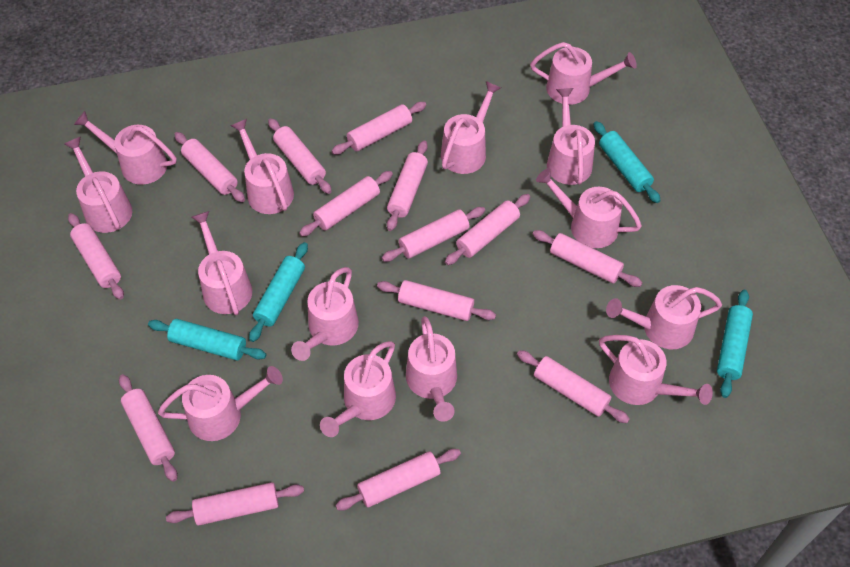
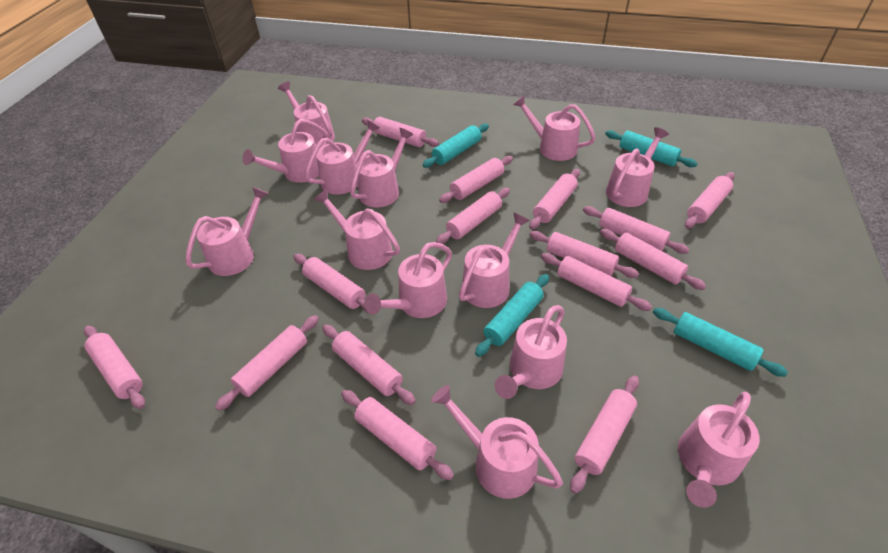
pink rolling pin: [68,213,124,300] [119,374,177,482] [166,482,304,526] [174,132,245,202] [268,118,332,194] [299,171,393,237] [332,102,426,155] [335,449,461,511] [377,280,496,321] [382,207,485,262] [387,140,428,231] [445,194,530,265] [517,350,630,423] [533,230,642,287] = 14 -> [84,326,145,409] [215,315,319,411] [293,254,368,313] [322,325,416,405] [341,390,454,480] [362,117,439,147] [436,188,510,244] [439,156,513,203] [529,169,580,230] [529,231,639,278] [541,253,652,311] [570,375,639,494] [583,206,690,254] [600,229,706,290] [685,172,735,229] = 15
pink watering can: [64,137,132,233] [74,111,176,185] [158,366,283,441] [191,211,252,315] [230,119,294,214] [291,267,359,361] [320,341,396,437] [406,316,457,422] [441,81,501,174] [530,42,637,105] [536,168,642,248] [547,88,595,185] [599,335,713,405] [606,285,722,349] = 14 -> [186,186,269,276] [243,119,329,183] [278,81,335,145] [305,120,380,195] [314,189,400,270] [350,128,414,207] [364,242,452,318] [431,385,563,499] [459,213,530,308] [495,305,567,399] [513,95,596,161] [606,127,669,207] [678,392,760,508] = 13

